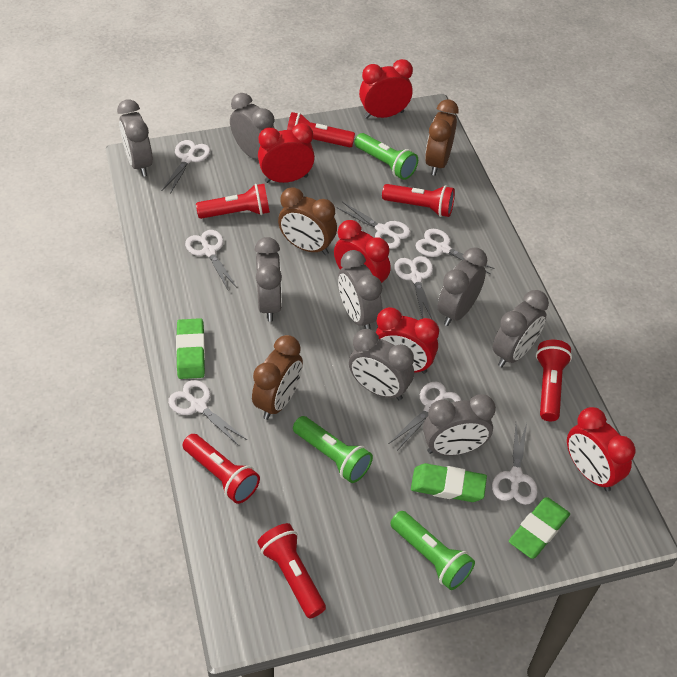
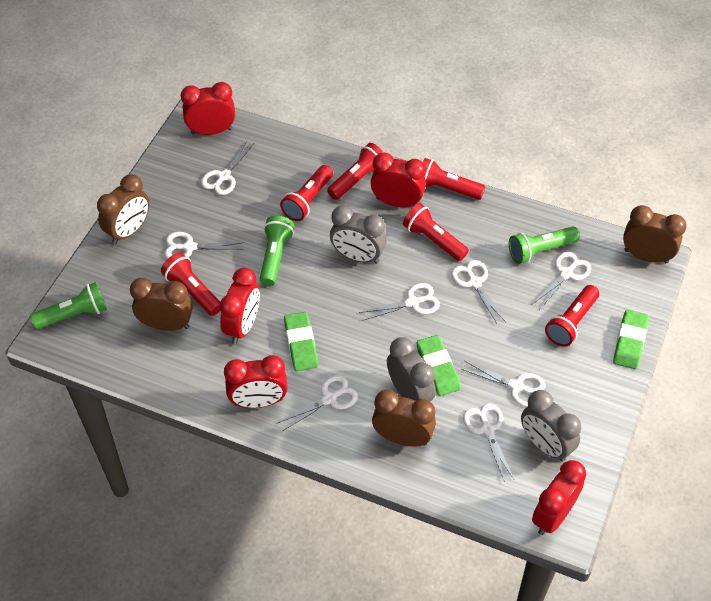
brown clock: [252,335,303,420] [278,187,337,255] [425,99,459,176] = 3 -> [97,174,150,244] [130,278,193,331] [372,390,436,447] [623,205,687,263] = 4
grey clock: [117,99,153,177] [230,93,274,159] [254,237,282,322] [338,250,382,330] [349,329,414,401] [423,394,496,456] [437,247,487,326] [493,290,549,367] = 8 -> [330,205,387,264] [387,337,436,401] [521,390,581,462] = 3

